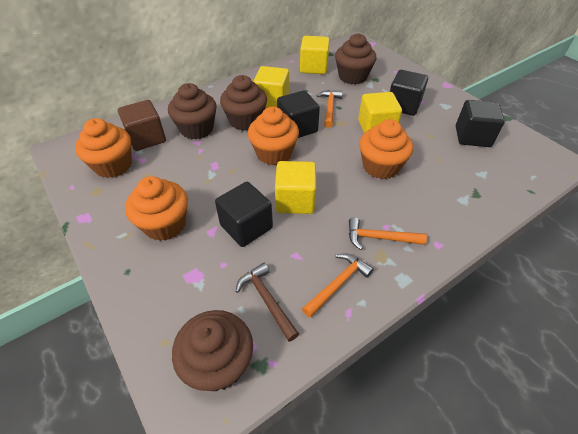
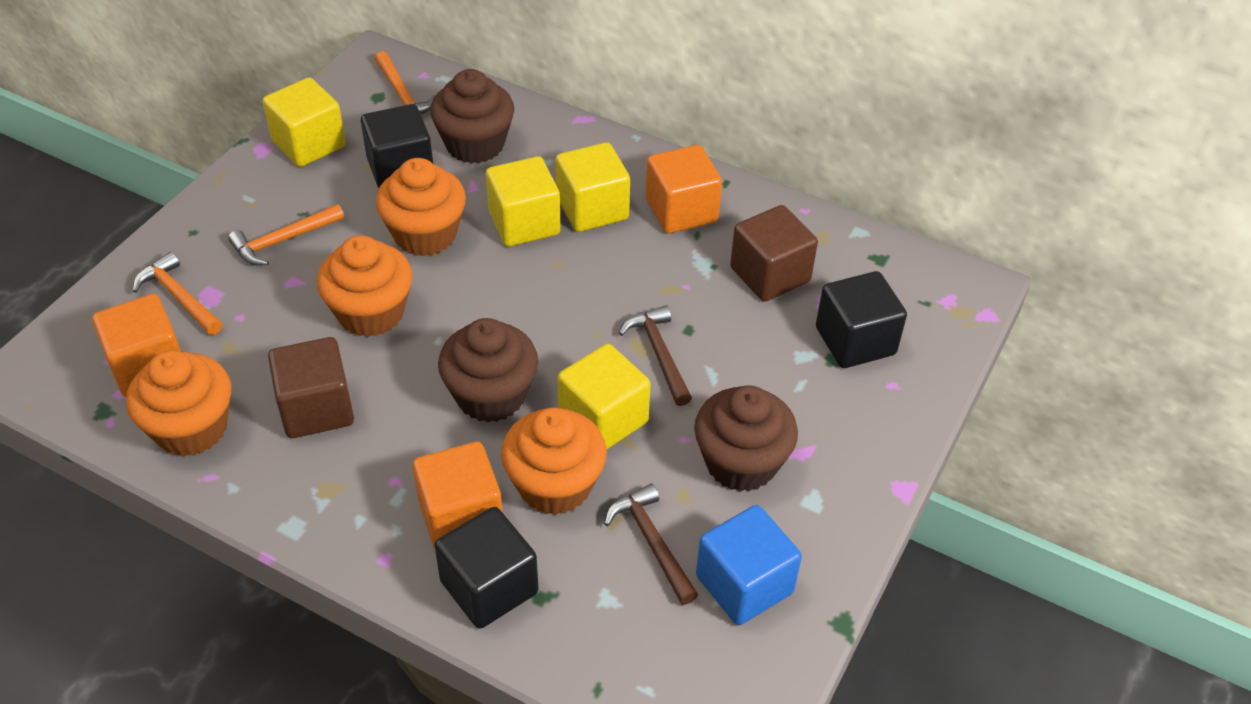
black cube: [215,182,273,247] [277,90,320,138] [390,70,428,116] [456,100,505,147] = 4 -> [361,104,433,188] [434,507,538,629] [816,271,907,368] = 3
blue cube: none = 0 -> [696,505,802,625] = 1
brown cube: [118,100,166,151] = 1 -> [268,337,354,438] [730,205,818,302] = 2
brown cupcake: [168,83,217,139] [172,310,253,391] [220,75,267,131] [335,33,376,85] = 4 -> [430,69,514,164] [438,318,538,422] [694,385,798,492] = 3
brown hammer: [236,263,299,342] = 1 -> [604,484,698,605] [619,305,692,406] = 2
orange cube: none = 0 -> [92,294,181,397] [412,441,503,549] [645,145,722,234] = 3

